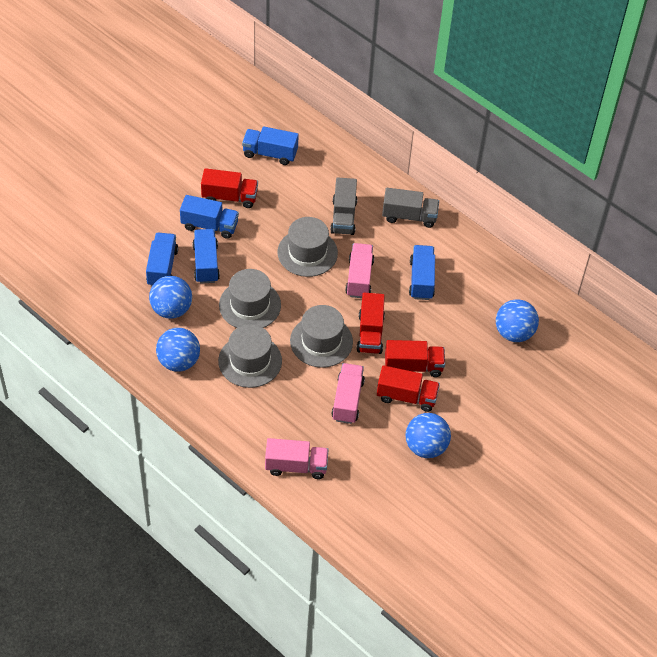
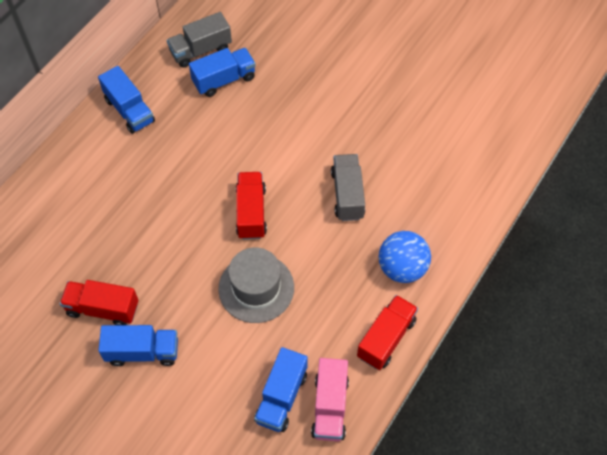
blue ball: [149,276,192,319] [156,328,200,372] [405,413,451,458] [496,299,539,342] = 4 -> [379,231,431,283] = 1
blue truck: [146,232,178,287] [180,195,239,239] [192,229,220,284] [242,126,299,165] [409,245,435,300] = 5 -> [98,66,155,134] [98,325,178,366] [189,48,256,97] [254,347,308,432] = 4
grey hat: [218,324,282,388] [219,269,281,328] [277,217,338,277] [290,305,353,368] = 4 -> [218,247,294,323] = 1
pink truck: [265,438,329,479] [332,363,365,424] [345,243,374,298] = 3 -> [311,358,349,441] = 1
red truck: [201,168,258,208] [357,293,385,354] [377,365,440,412] [385,340,445,377] = 4 -> [60,280,139,325] [236,172,267,240] [357,295,418,370] = 3

